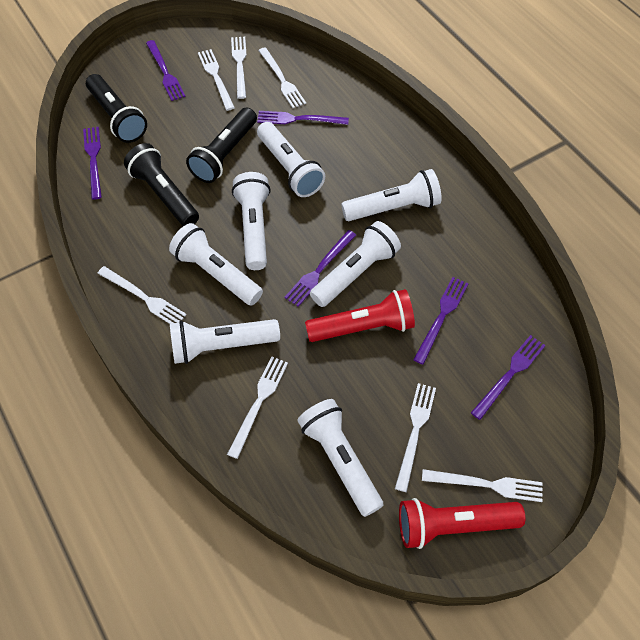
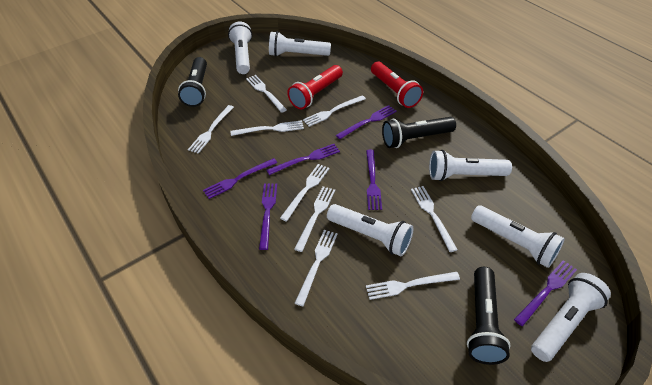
white flashlight: [169,223,263,306] [170,319,280,364] [232,172,271,270] [257,122,325,197] [297,399,383,517] [310,221,401,307] [341,169,442,221] = 7 -> [228,22,252,74] [269,31,331,57] [327,204,414,256] [429,150,512,181] [471,205,565,268] [531,273,611,362] = 6
white fork: [97,266,187,324] [198,49,235,111] [227,356,288,459] [231,37,247,99] [258,47,306,108] [395,383,436,492] [422,469,542,502] = 7 -> [188,105,234,154] [231,120,304,136] [246,75,287,113] [280,164,330,222] [294,186,335,252] [294,230,338,306] [303,95,366,127] [366,272,460,300] [411,186,458,252] = 9

